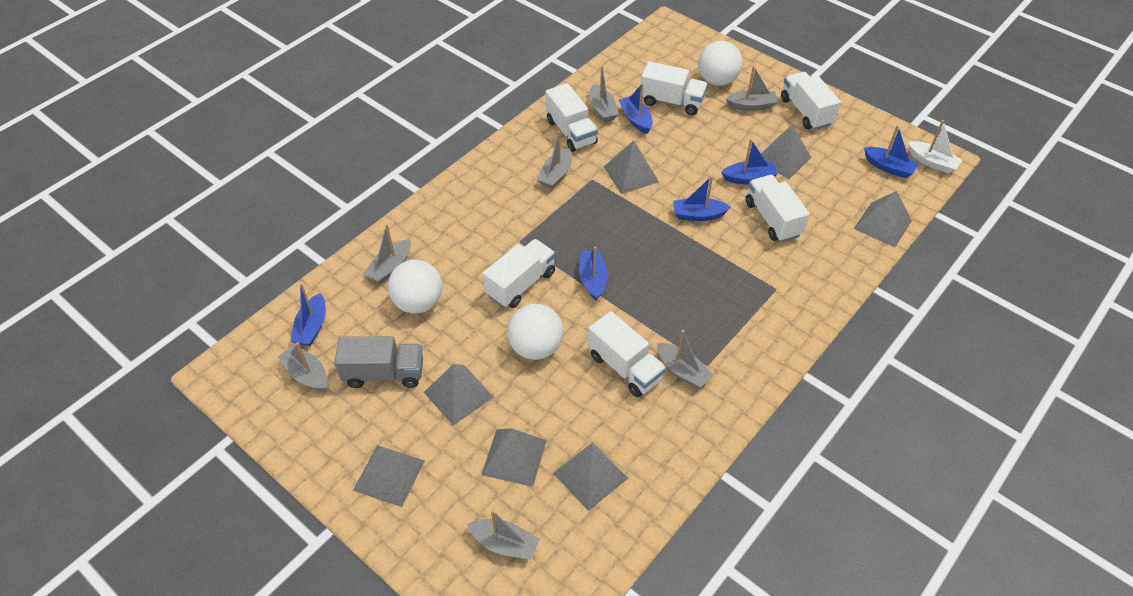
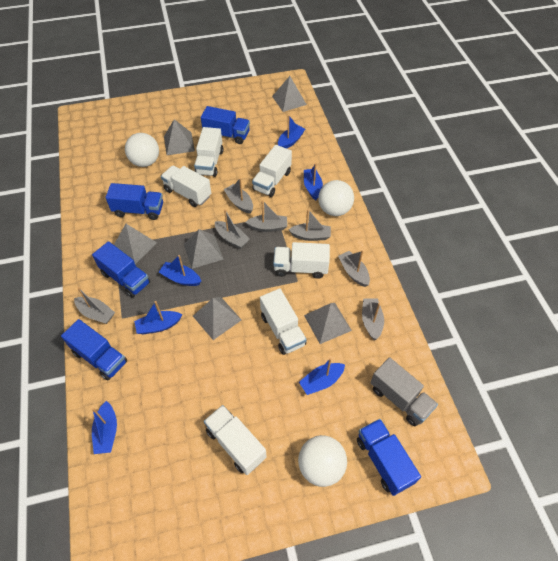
blue truck: none = 0 -> [61,319,127,380] [92,241,150,298] [106,183,163,220] [201,106,250,144] [357,419,421,496] = 5
grey pyramid: [353,445,425,507] [424,364,494,425] [481,428,547,487] [553,442,628,511] [604,140,659,194] [761,124,811,179] [854,191,912,247] = 7 -> [114,224,157,264] [164,119,195,155] [184,229,224,269] [193,297,242,340] [272,76,307,112] [304,303,352,344] = 6
white boat: [908,120,963,174] = 1 -> none = 0

